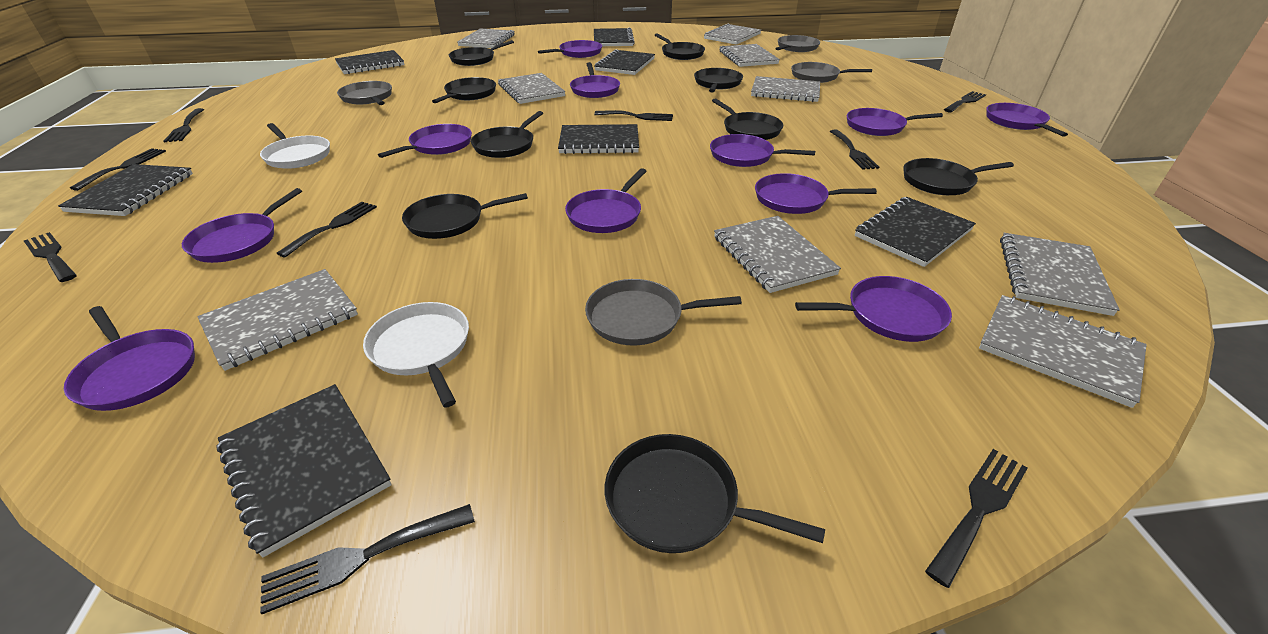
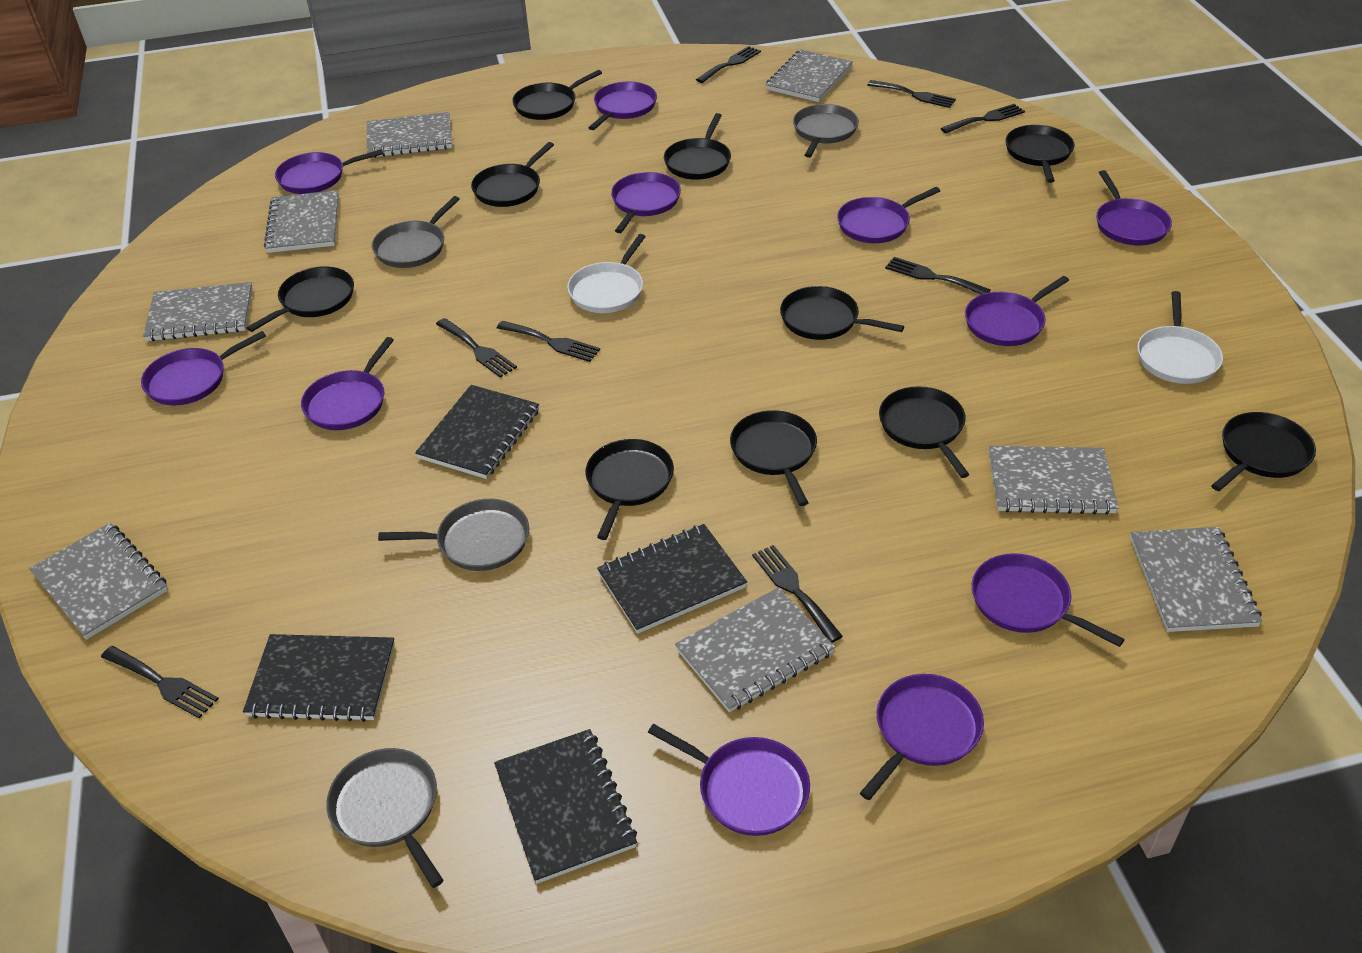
black fork: [24,232,77,282] [70,148,166,191] [163,108,204,142] [260,504,475,614] [276,202,377,258] [594,110,673,121] [830,130,879,170] [925,449,1028,588] [944,91,986,113] = 9 -> [101,646,219,719] [436,318,517,378] [497,321,600,362] [696,46,761,83] [752,545,843,643] [868,80,956,108] [885,257,991,295] [941,104,1025,133] = 8
black notebook: [58,164,193,216] [216,384,392,557] [335,50,405,74] [558,124,639,154] [594,28,635,46] [594,49,655,75] [855,197,976,267] = 7 -> [243,634,395,722] [415,385,539,479] [494,729,637,884] [597,524,747,634] = 4
black pan: [402,193,528,239] [432,77,496,103] [449,40,514,66] [471,111,543,158] [605,434,825,553] [655,34,705,60] [694,68,743,93] [712,98,783,140] [903,158,1014,195] = 9 -> [247,266,354,332] [471,142,554,207] [512,70,602,120] [585,439,674,540] [664,113,731,180] [730,410,817,506] [780,286,904,340] [879,386,970,478] [1005,125,1075,183] [1211,412,1316,491] = 10
grey notebook: [197,269,358,371] [457,28,515,48] [498,73,565,104] [704,24,761,45] [714,216,841,293] [719,44,780,67] [751,76,820,102] [979,295,1147,408] [1000,233,1120,316] = 9 -> [29,523,168,640] [143,282,252,341] [264,190,339,253] [367,112,452,158] [675,587,835,713] [766,49,853,102] [989,446,1118,515] [1130,527,1263,632] = 8

